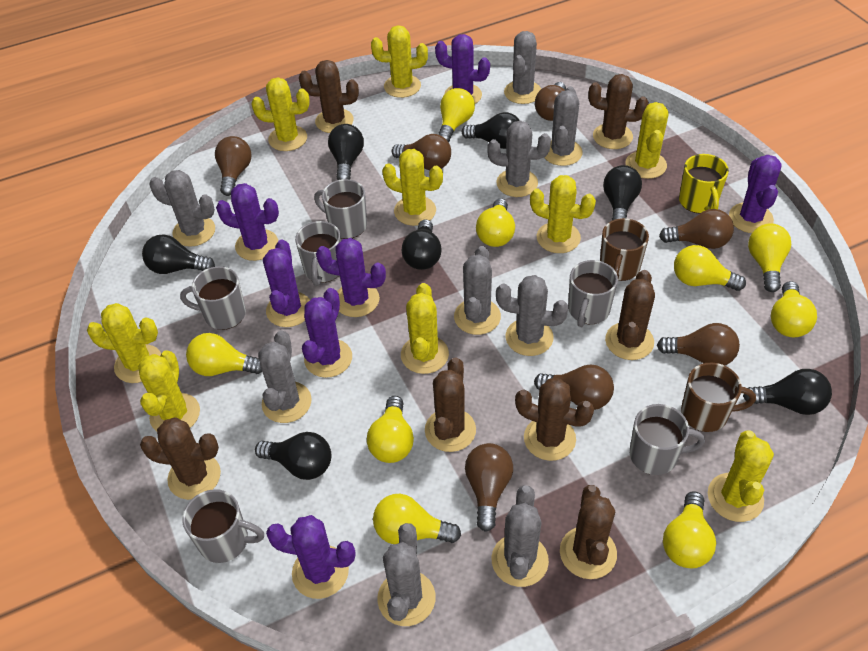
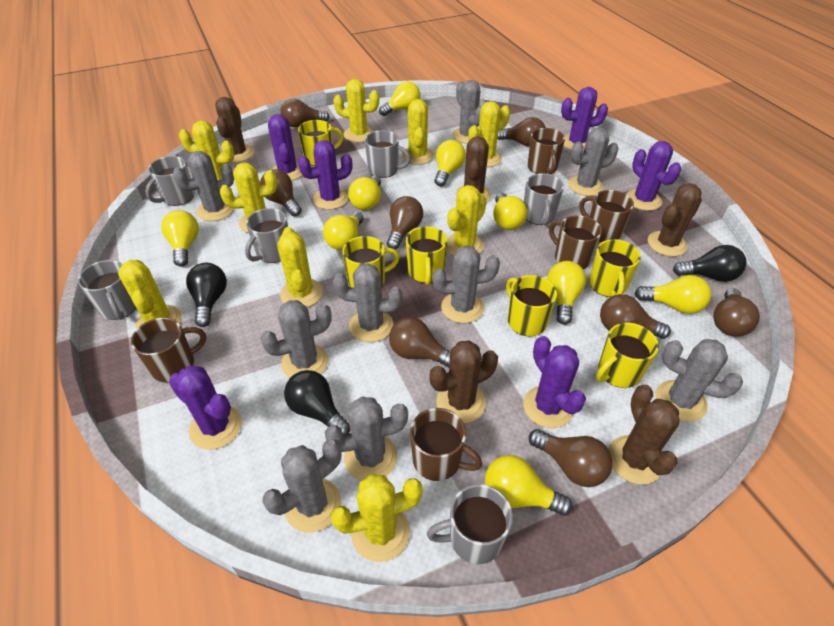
black light bulb: [142,234,215,274] [255,432,331,480] [328,124,364,180] [402,219,442,270] [462,112,520,149] [603,165,642,220] [743,369,832,415] = 7 -> [186,263,227,327] [284,370,350,434] [673,245,746,282] = 3
brown cactus: [140,418,221,500] [299,60,359,133] [425,357,476,452] [515,378,594,461] [560,485,617,579] [588,74,649,149] [605,270,655,360] = 7 -> [215,97,254,162] [430,340,498,423] [456,136,491,202] [608,385,680,484] [648,183,702,257] = 5
brown light bulb: [215,136,252,196] [392,134,451,170] [465,443,513,532] [534,364,614,410] [535,82,566,121] [657,323,740,365] [659,209,734,249] = 7 -> [260,169,302,216] [280,99,330,127] [387,196,423,250] [389,317,450,368] [497,117,546,147] [529,429,612,487] [600,294,671,339] [713,288,760,337] = 8
brown mug: [600,218,649,281] [681,362,756,432] = 2 -> [131,318,206,383] [410,408,482,481] [528,128,565,174] [549,215,602,270] [579,190,634,242] = 5
purple cactus: [216,183,279,261] [263,240,310,327] [266,515,355,599] [302,288,352,378] [316,238,386,317] [435,34,490,104] [729,155,782,233] = 7 -> [169,365,242,450] [268,114,302,181] [298,140,352,210] [523,336,586,428] [561,87,608,151] [626,141,681,211] = 6
yellow mug: [679,154,729,214] = 1 -> [298,120,343,166] [342,236,399,288] [406,226,447,285] [506,275,557,336] [589,239,641,297] [596,323,659,388] = 6

